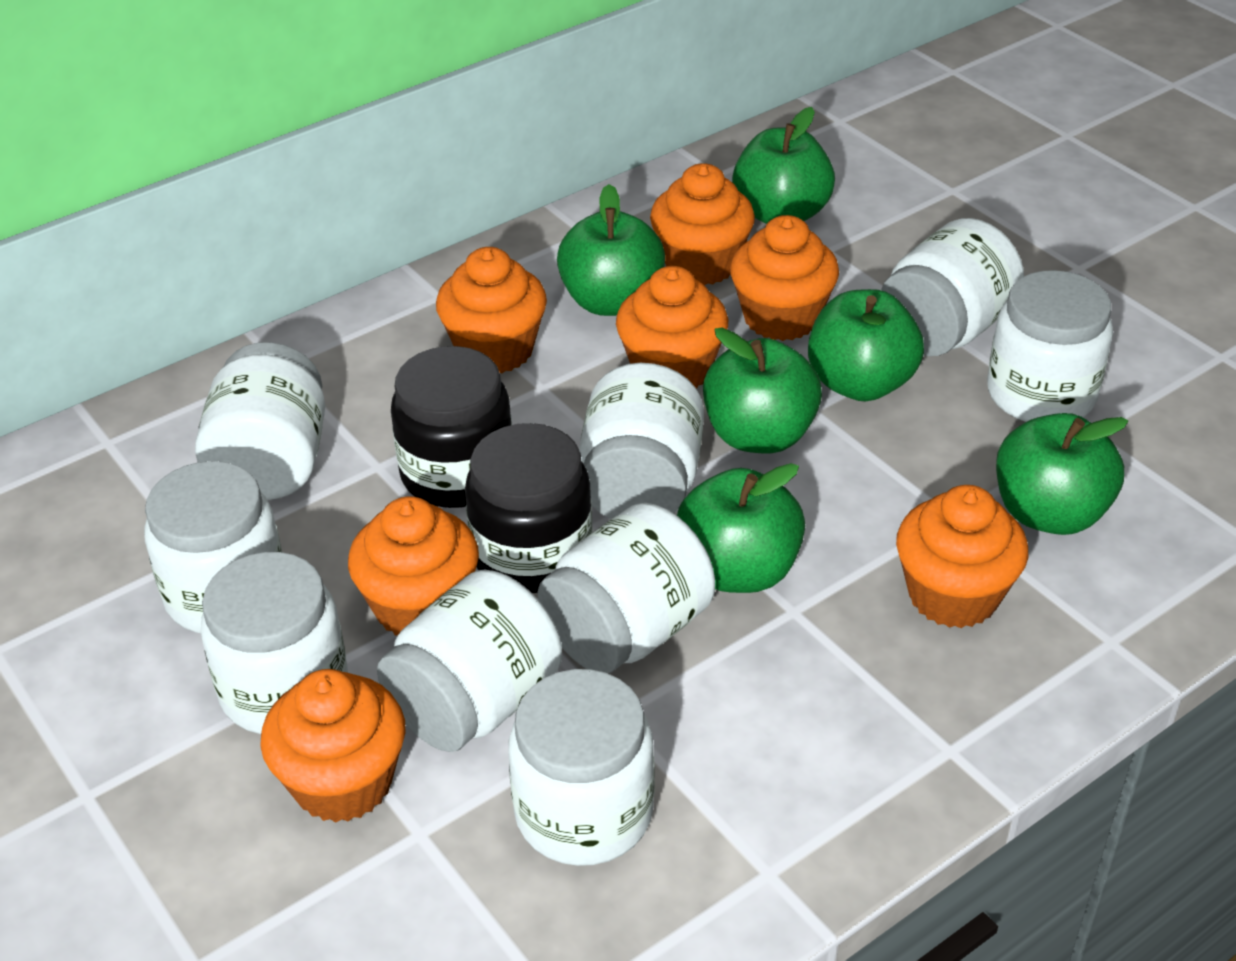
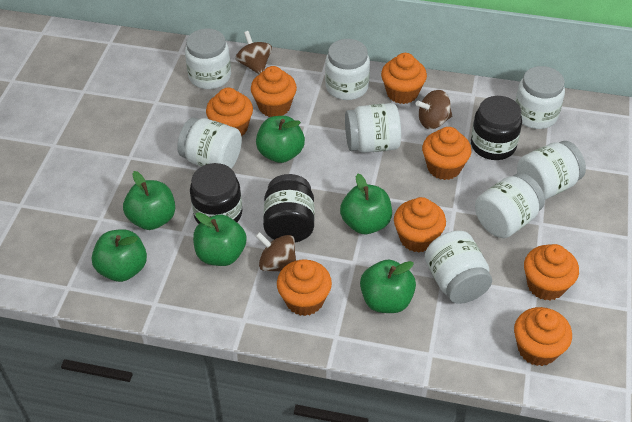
black jar: [391,346,512,508] [465,423,593,593] = 2 -> [190,163,242,224] [263,174,314,243] [471,96,522,160] = 3
brown spinning top: none = 0 -> [236,31,272,74] [256,232,296,272] [416,90,452,129] = 3
orange cupcake: [260,669,405,823] [348,496,479,636] [436,247,547,373] [616,266,728,389] [650,163,755,285] [730,215,839,341] [896,485,1028,628] = 7 -> [206,88,253,137] [251,66,297,117] [277,259,332,316] [381,53,427,104] [394,197,446,253] [422,127,471,180] [514,307,572,366] [524,244,579,300] = 8
white jar: [144,461,282,633] [195,342,325,500] [200,552,348,734] [377,569,562,752] [508,669,655,866] [537,503,715,673] [579,363,704,519] [881,218,1024,356] [987,270,1113,422] = 9 -> [177,118,242,169] [185,29,231,89] [325,39,370,100] [345,103,401,153] [425,231,492,304] [475,173,545,238] [515,66,565,129] [517,141,586,200] = 8

